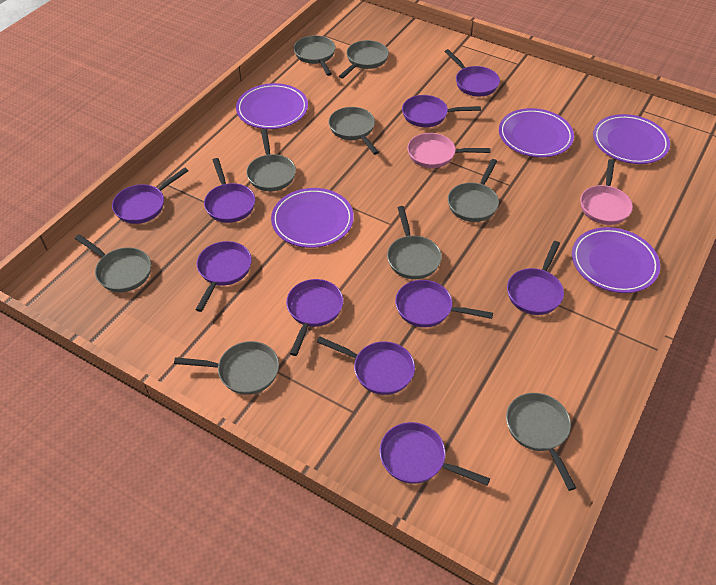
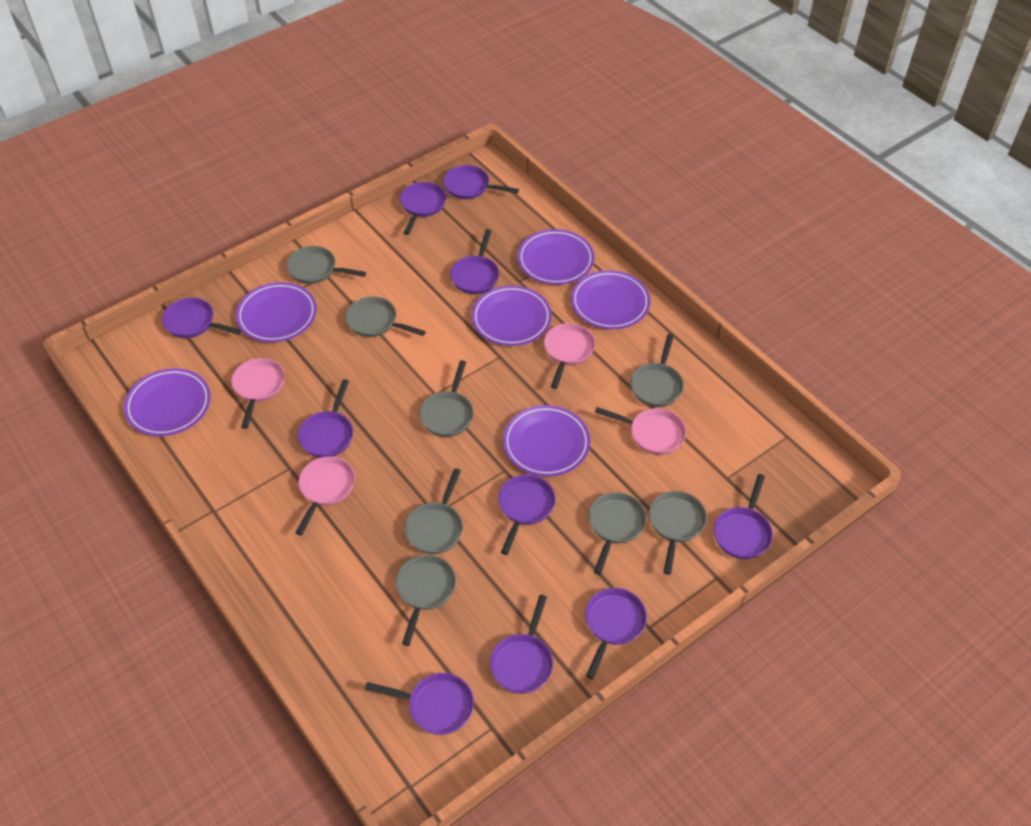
grey pan: [75,234,151,292] [174,341,279,395] [246,129,296,191] [293,35,336,76] [328,107,379,155] [339,40,389,79] [387,206,442,279] [448,159,499,222] [506,393,576,491] = 9 -> [286,246,366,284] [346,296,426,337] [396,555,456,646] [405,468,463,554] [419,360,474,437] [589,492,647,575] [630,334,684,407] [649,491,707,575] = 8
pink pan: [407,133,490,168] [580,159,633,225] = 2 -> [231,358,285,429] [295,456,355,535] [544,323,595,389] [595,407,686,455] = 4
purple plate: [236,83,308,129] [271,188,354,248] [499,108,574,157] [572,227,660,293] [593,114,670,164] = 5 -> [124,368,211,436] [236,282,317,342] [472,286,552,346] [503,405,590,477] [518,229,594,285] [571,270,650,329] = 6

